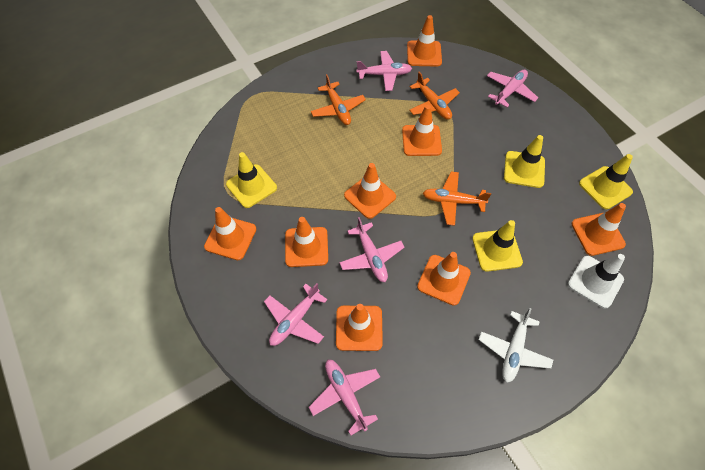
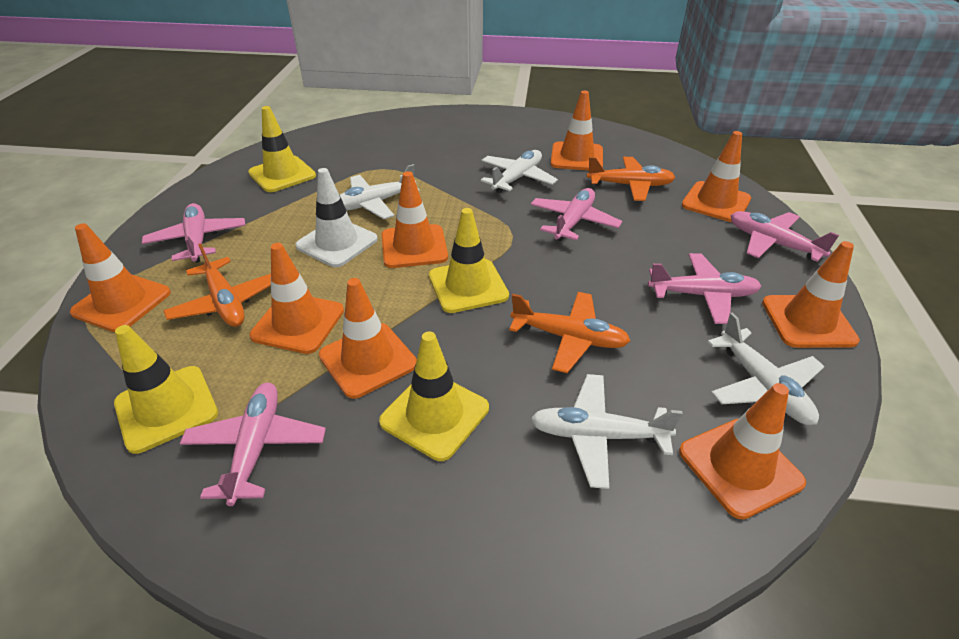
white plane: [479,308,553,383] = 1 -> [340,164,420,219] [481,150,558,193] [531,374,683,489] [707,312,825,425] = 4

